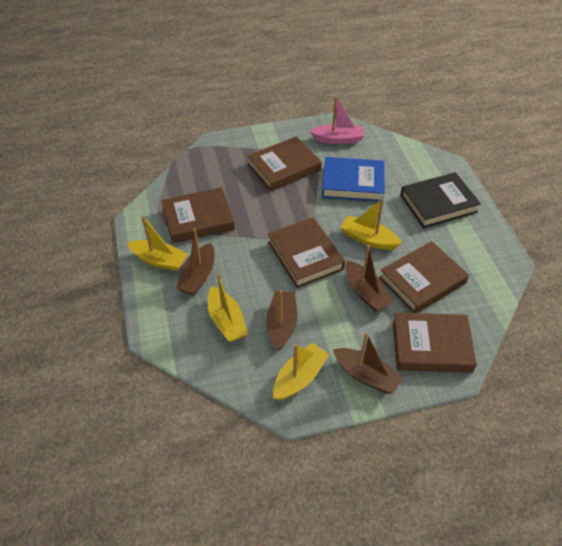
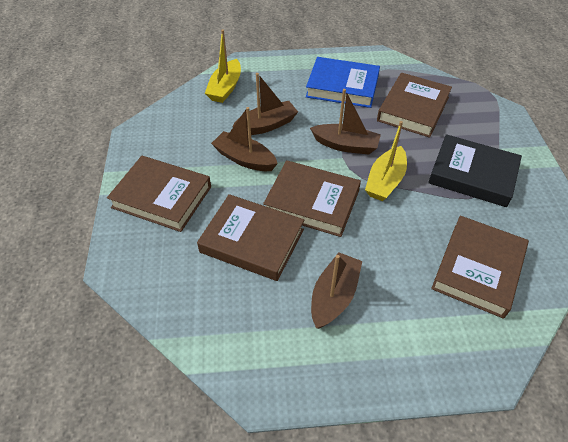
pink boat: [310,96,364,144] = 1 -> none = 0
yellow boat: [127,216,188,271] [208,274,248,342] [273,343,329,401] [341,198,402,250] = 4 -> [205,30,241,103] [365,121,407,201] = 2

